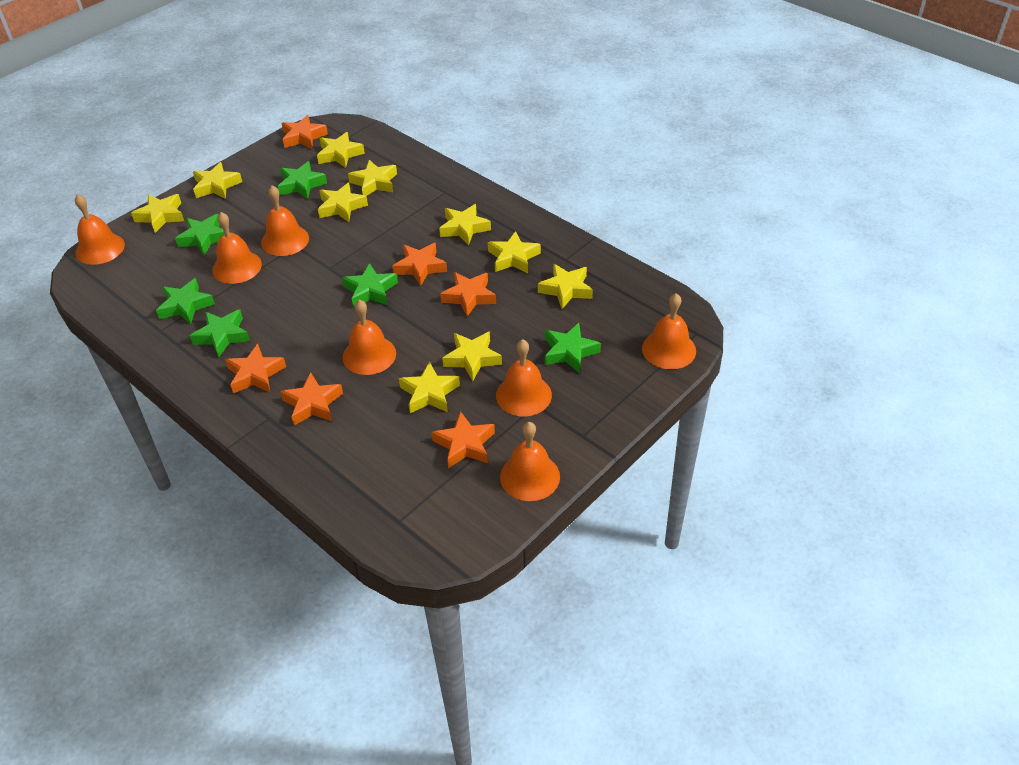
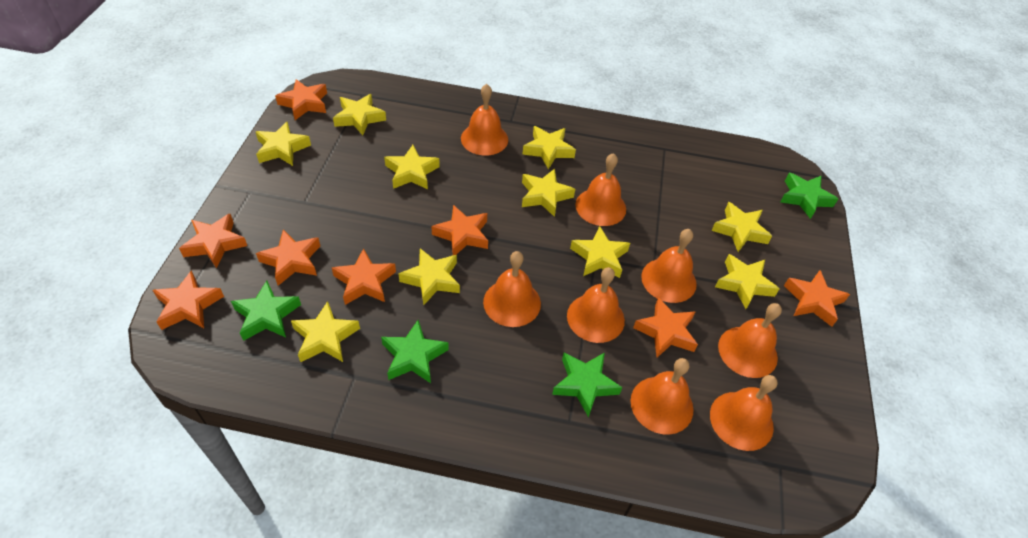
green star: [156,278,215,324] [175,214,225,255] [190,310,250,357] [277,161,327,199] [342,263,398,308] [545,323,601,373] = 6 -> [231,281,301,341] [381,320,449,383] [552,352,622,418] [780,173,838,219] = 4
orange bell: [75,194,125,265] [212,212,262,284] [261,186,309,256] [343,299,396,375] [496,339,552,416] [500,422,560,501] [642,293,696,369] = 7 -> [461,84,508,156] [483,251,541,327] [567,267,625,343] [575,153,626,226] [631,358,694,435] [641,229,697,303] [710,375,778,451] [718,303,782,378] = 8
orange star: [225,344,286,394] [280,372,343,426] [281,115,328,149] [392,243,447,286] [431,411,495,468] [440,272,496,317] = 6 -> [153,270,224,330] [179,214,247,268] [256,230,320,286] [275,79,327,120] [332,248,396,305] [432,205,488,255] [633,297,698,357] [784,270,850,327] = 8

